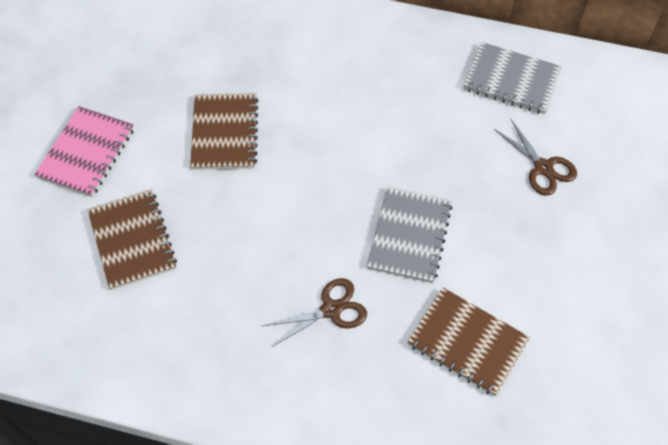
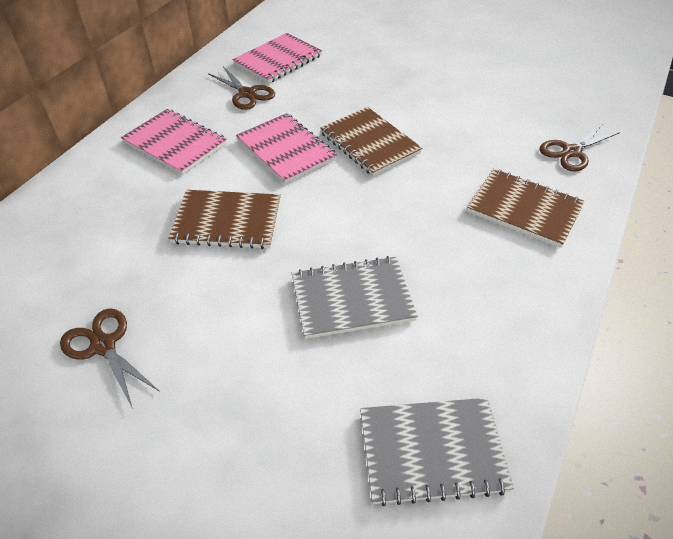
brown scissors: [263,278,367,347] [494,119,577,196] = 2 -> [60,308,159,409] [208,66,275,110] [540,124,620,171] = 3
pink notebook: [34,106,134,197] = 1 -> [121,109,227,175] [233,33,322,83] [236,113,337,184] = 3

